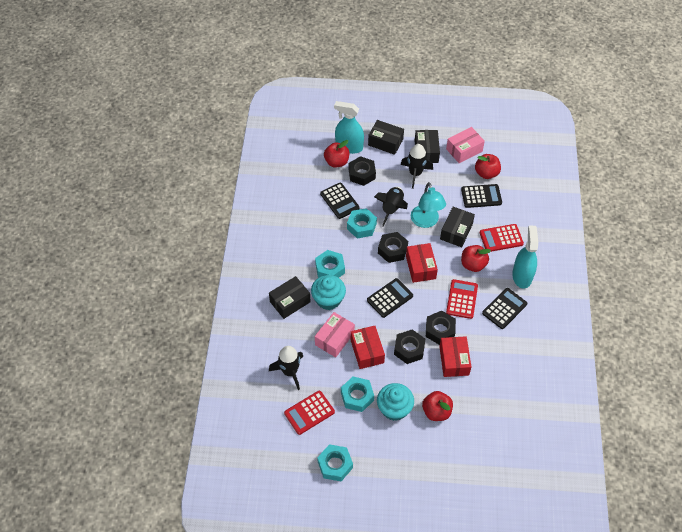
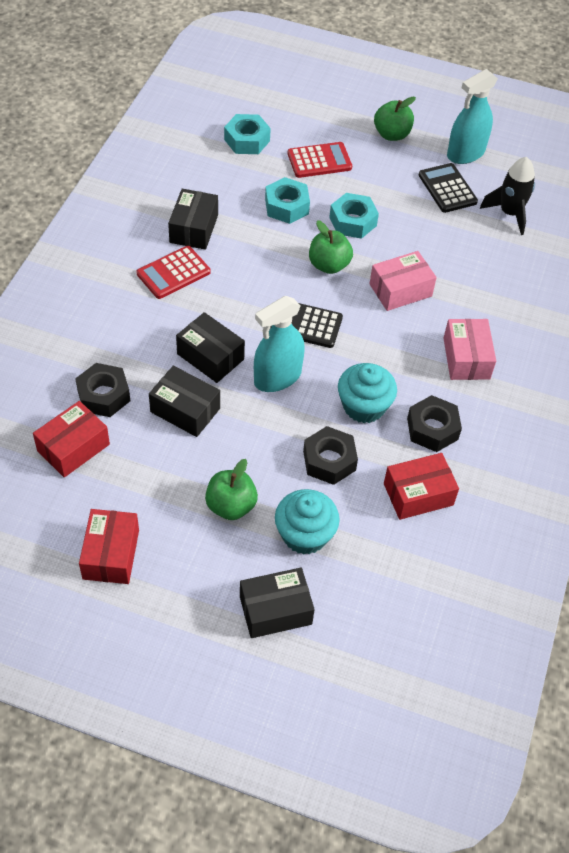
black calculator: [320,183,360,219] [367,278,413,318] [461,184,502,208] [482,288,527,329] = 4 -> [270,303,343,348] [419,163,478,213] = 2
black nut: [349,156,376,186] [378,232,408,263] [394,329,425,364] [426,311,456,345] = 4 -> [75,363,130,417] [303,426,358,485] [407,395,462,452] = 3
black rocket: [269,346,303,390] [374,187,408,227] [401,144,433,189] = 3 -> [480,157,535,235] = 1
green apple: none = 0 -> [205,459,258,520] [309,220,353,274] [374,97,416,141] = 3
red apple: [324,140,349,167] [422,391,453,421] [461,245,491,272] [475,154,501,179] = 4 -> none = 0
red calculator: [284,391,335,435] [446,279,478,319] [480,224,524,252] = 3 -> [137,246,211,299] [288,142,352,178] = 2
turquoise lamp: [411,182,446,228] = 1 -> none = 0
turquoise nut: [315,250,345,278] [317,444,353,481] [341,376,374,412] [347,208,377,238] = 4 -> [224,114,271,154] [265,177,310,224] [329,193,379,239] = 3

